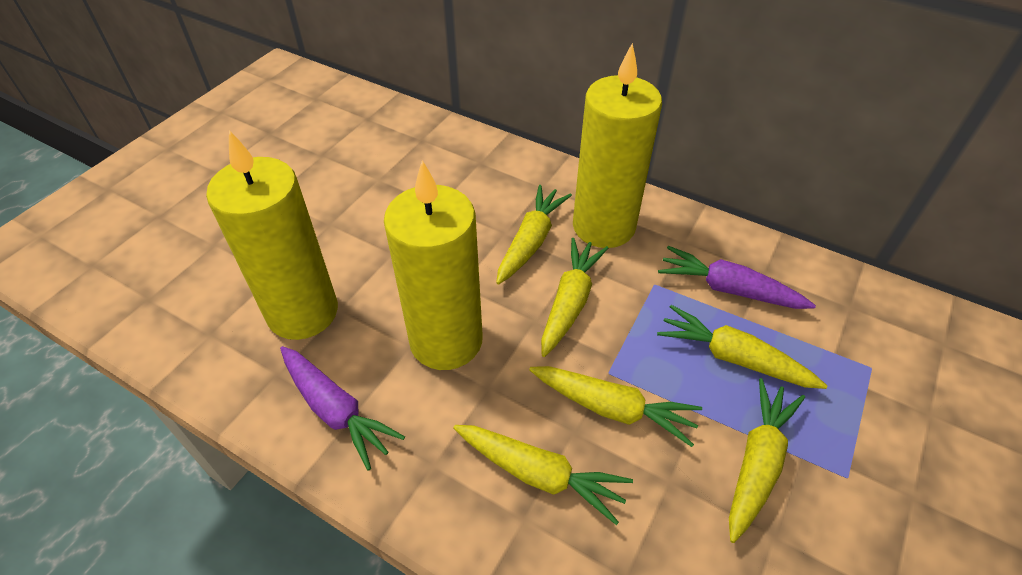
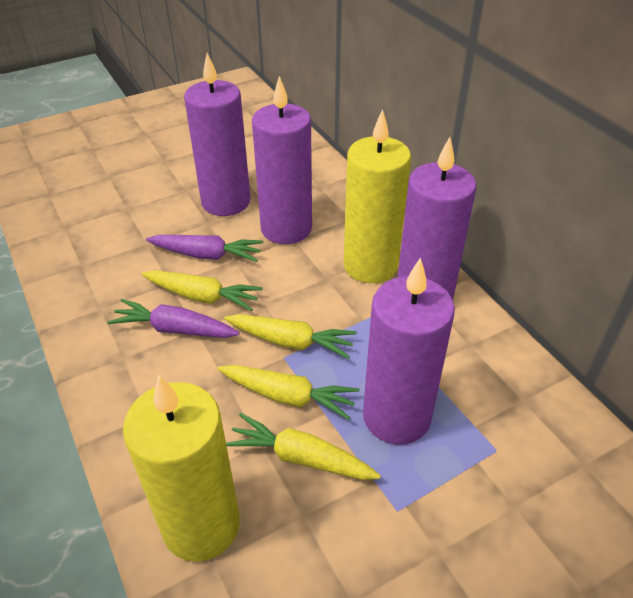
purple candle: none = 0 -> [184,53,250,216] [252,76,312,244] [363,258,455,445] [397,137,476,300] = 4
yellow candle: [206,130,338,340] [384,160,483,370] [573,43,662,248] = 3 -> [123,375,240,562] [344,109,411,283] = 2
yellow carrot: [453,425,633,525] [496,185,572,285] [529,366,702,447] [541,238,608,357] [657,305,827,389] [729,378,805,543] = 6 -> [141,270,263,311] [218,365,359,420] [224,314,357,359] [226,413,381,480] = 4

